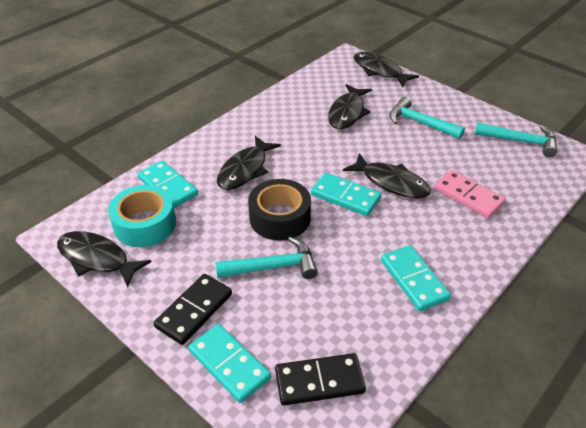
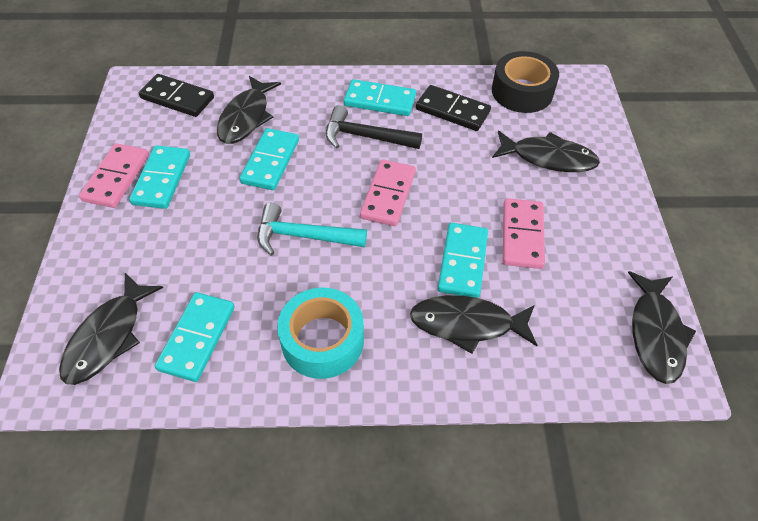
black hammer: none = 0 -> [326,105,422,149] = 1
pink domino: [434,170,506,218] = 1 -> [79,143,149,208] [360,159,416,226] [503,198,545,269] = 3
turquoise domino: [138,161,198,208] [188,324,271,403] [311,173,381,216] [381,245,451,311] = 4 -> [129,145,190,209] [155,292,235,382] [239,128,299,190] [344,79,416,116] [437,223,488,298] = 5
turquoise hammer: [216,237,318,279] [389,97,465,139] [475,122,557,157] = 3 -> [258,203,367,256] = 1

